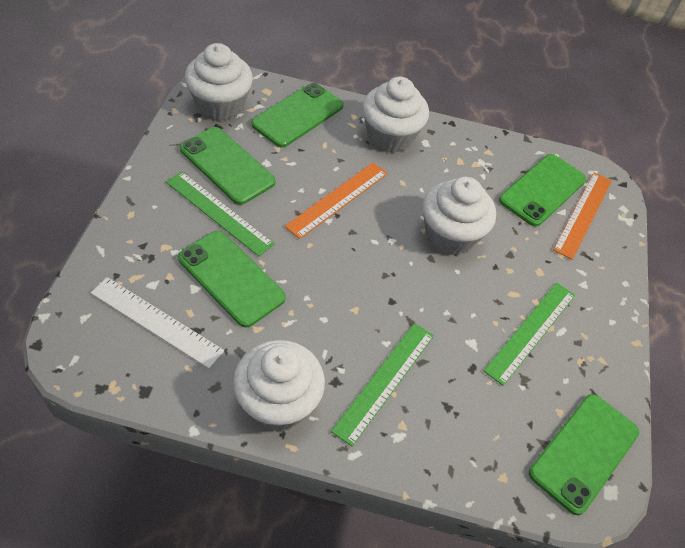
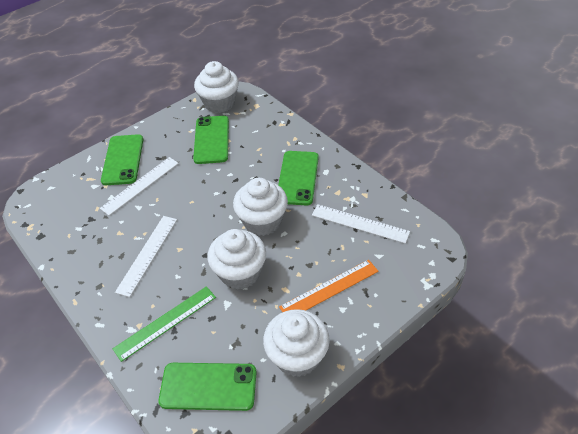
green phone: [178,231,286,328] [180,127,275,205] [251,83,344,147] [499,154,586,227] [529,394,639,515] = 5 -> [101,134,143,185] [158,363,257,411] [193,116,229,164] [278,151,319,205] = 4
green ruler: [166,171,274,256] [331,323,434,446] [484,283,575,386] = 3 -> [113,286,216,362] = 1
orange ruler: [285,163,388,239] [553,172,612,260] = 2 -> [279,260,379,312] = 1
white ruler: [91,277,224,369] = 1 -> [100,157,179,216] [115,216,177,297] [312,204,410,244] = 3

